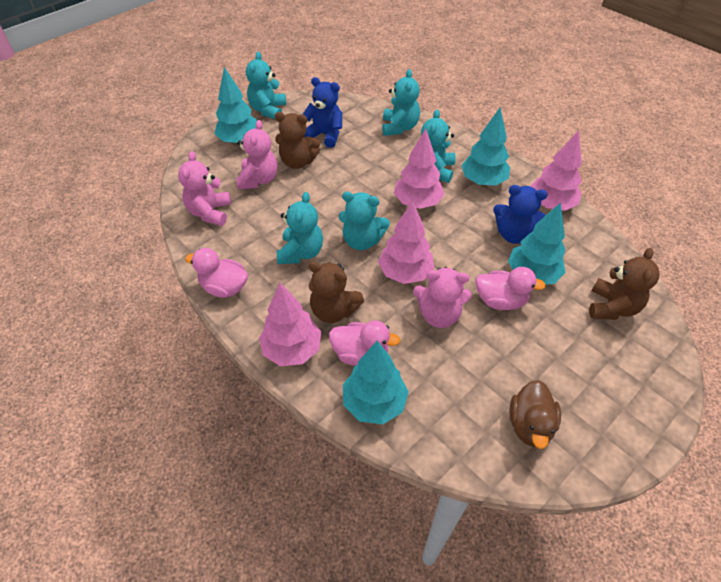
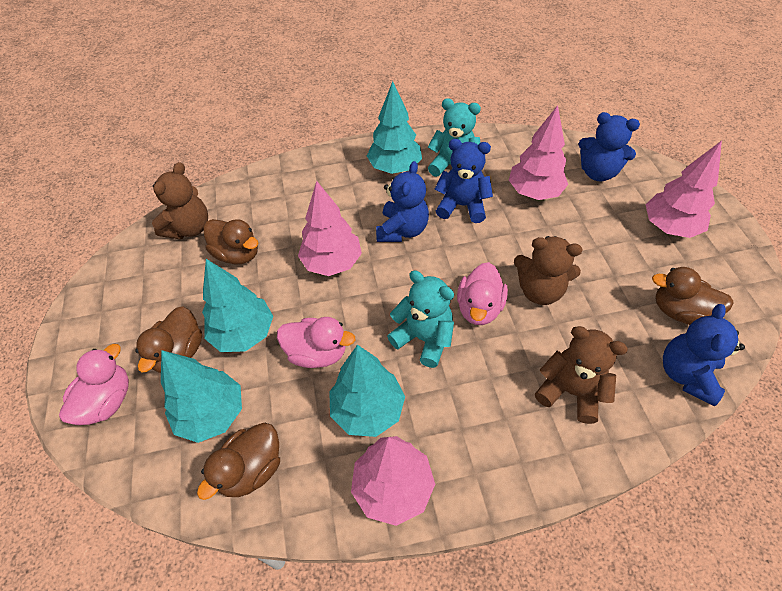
blue teddy bear: [303,77,342,148] [493,185,548,244] = 2 -> [376,161,429,242] [435,139,493,223] [579,112,640,181] [663,304,745,406] = 4
brown duck: [509,380,561,449] = 1 -> [136,307,202,373] [197,423,280,500] [203,219,259,265] [652,267,733,325] = 4
pink teddy bear: [178,151,231,226] [236,120,277,190] [413,267,472,328] = 3 -> none = 0
turquoise teddy bear: [246,52,286,119] [277,192,323,264] [339,192,390,250] [382,69,420,136] [421,109,456,183] = 5 -> [387,270,454,368] [428,98,481,177] = 2

